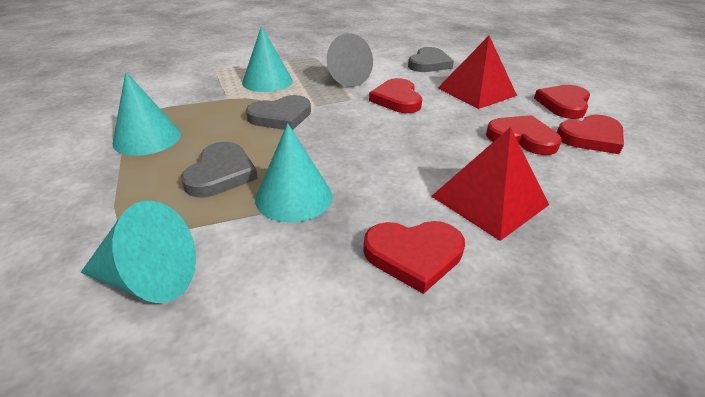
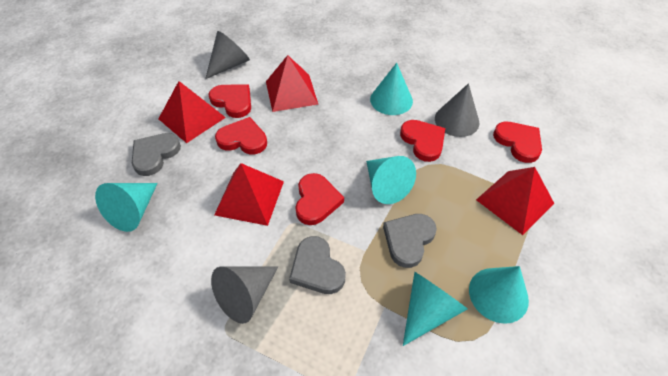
grey cone: [327,33,373,87] = 1 -> [205,31,250,79] [211,267,278,324] [435,83,479,137] = 3
red pyramid: [431,127,549,241] [438,36,517,109] = 2 -> [158,81,226,143] [214,163,284,226] [266,55,318,112] [476,167,554,235] = 4
turquoise cone: [81,201,196,303] [113,72,181,156] [242,26,293,92] [255,123,332,223] = 4 -> [95,183,158,232] [366,156,416,204] [370,63,413,115] [403,272,467,346] [469,266,529,324] = 5

